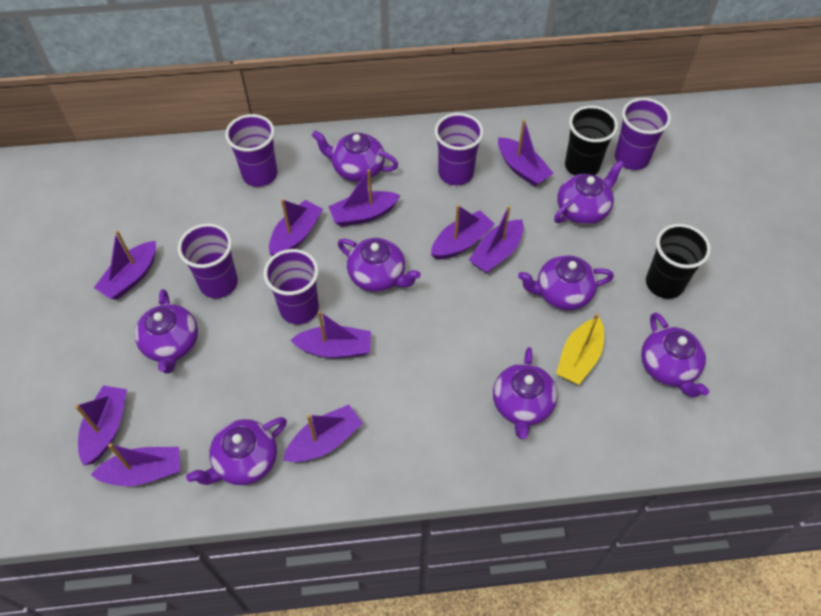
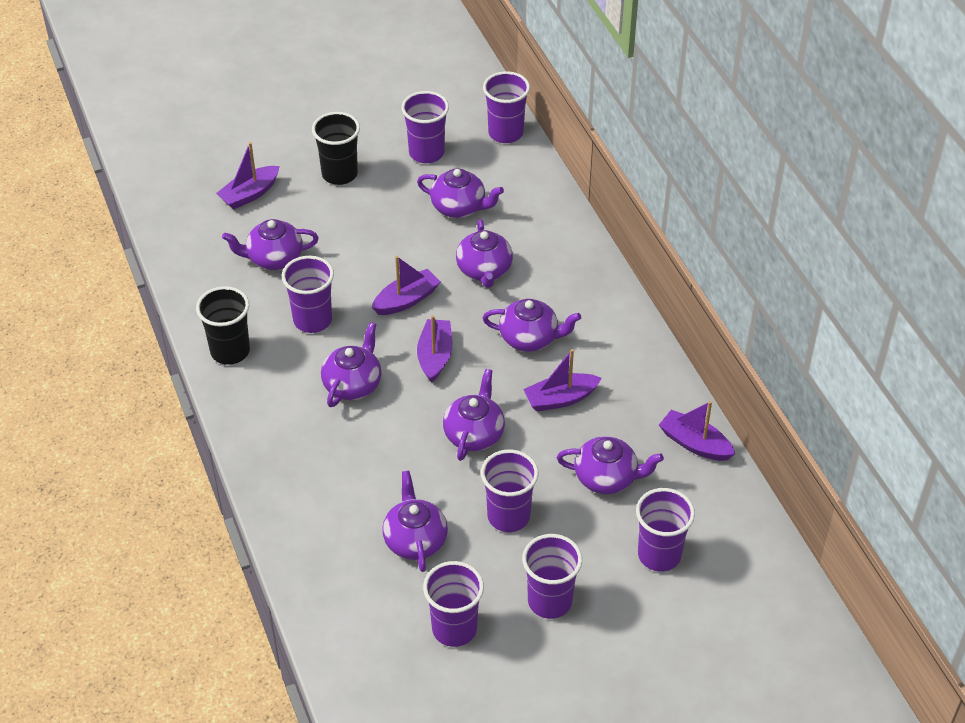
purple boat: [75,385,127,466] [91,443,180,486] [94,230,156,300] [269,199,323,256] [283,405,363,462] [291,311,371,358] [328,169,400,227] [431,205,494,260] [469,206,524,274] [498,119,554,187] = 10 -> [216,142,280,209] [372,256,440,315] [417,315,452,383] [524,349,602,411] [659,401,735,461] = 5
purple cup: [177,223,238,298] [225,114,277,187] [263,249,319,324] [434,113,484,185] [615,98,671,170] = 5 -> [282,256,334,333] [401,91,449,163] [423,561,484,647] [481,450,539,532] [483,71,530,143] [522,534,582,619] [636,488,695,572] = 7
yellow boat: [556,313,604,385] = 1 -> none = 0

